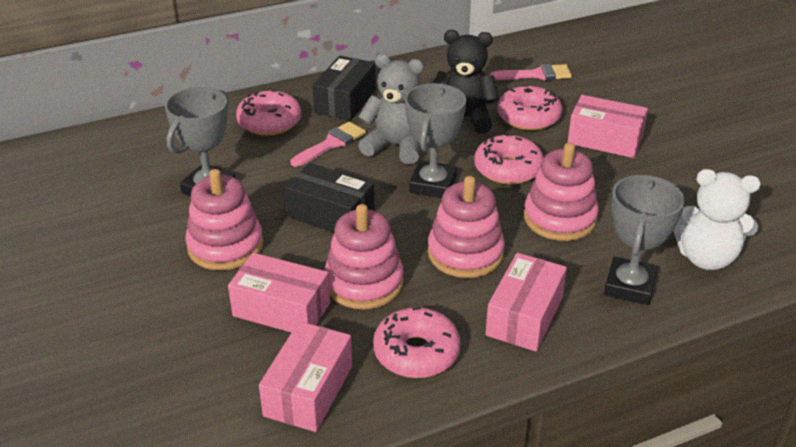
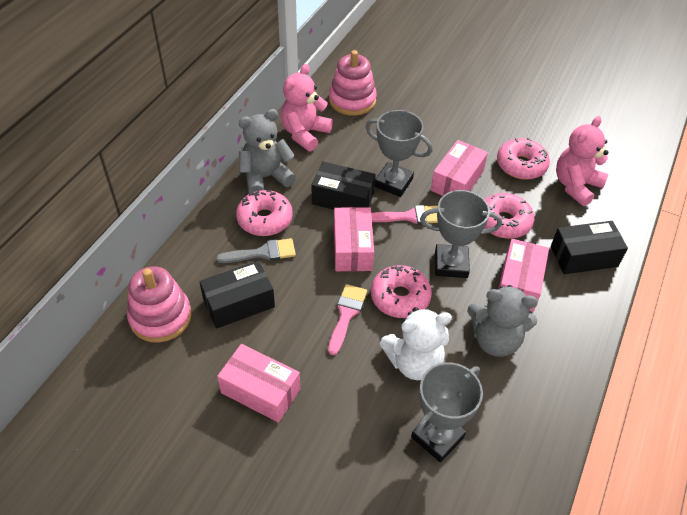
black box: [285,163,374,232] [312,56,376,121] = 2 -> [199,261,275,329] [312,162,376,210] [551,221,628,274] = 3
black teddy bear: [434,30,499,134] = 1 -> none = 0
grey brush: none = 0 -> [216,238,296,263] = 1
grey teddy bear: [358,54,424,164] = 1 -> [239,109,296,194] [467,285,538,357] = 2
pink stacking toy: [186,169,263,270] [324,204,404,309] [428,176,505,278] [524,143,599,241] = 4 -> [127,266,192,343] [329,50,377,116] = 2
pink teddy bear: none = 0 -> [281,64,333,151] [556,116,609,206] = 2

